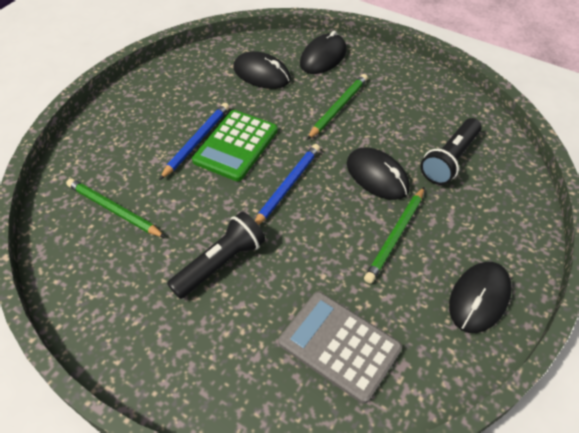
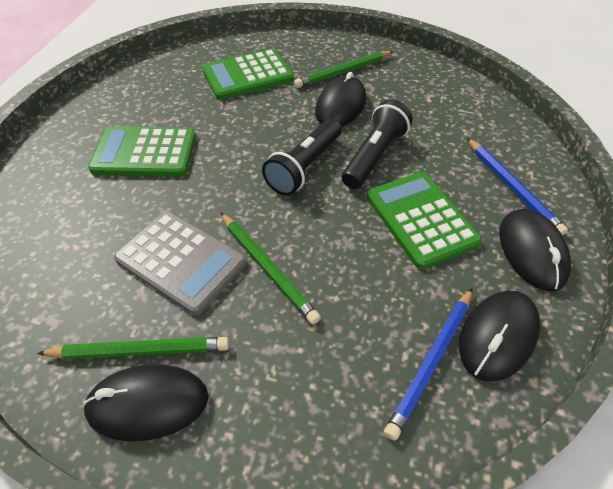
green calculator: [192,110,278,181] = 1 -> [88,126,196,177] [202,49,294,100] [367,172,482,269] = 3

